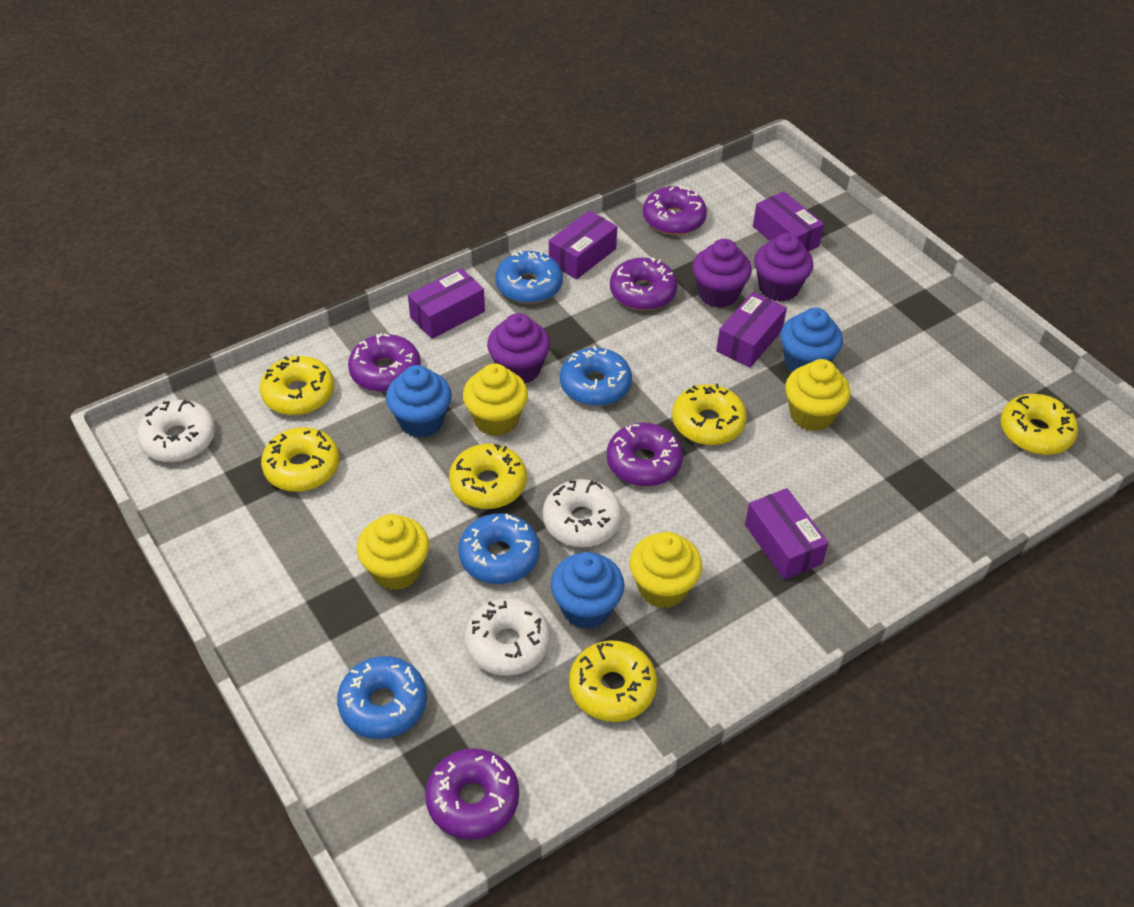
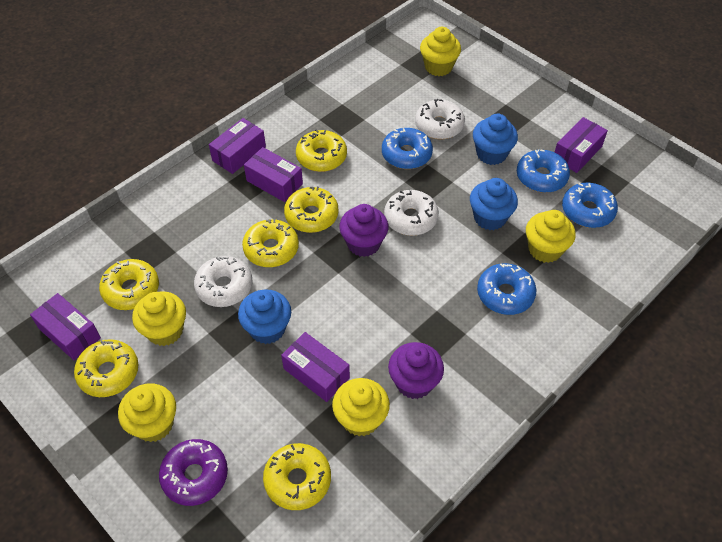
purple cupcake: [487,313,550,383] [692,239,752,308] [754,233,813,302] = 3 -> [339,204,389,257] [388,342,444,399] = 2
purple donut: [348,333,421,392] [425,748,519,840] [607,423,683,487] [610,257,677,310] [643,185,707,235] = 5 -> [159,439,228,506] = 1
yellow cupcake: [357,514,429,590] [463,363,528,436] [629,532,702,608] [785,359,850,431] = 4 -> [118,383,176,442] [132,291,186,346] [332,378,390,436] [420,27,461,76] [526,210,576,263] = 5

